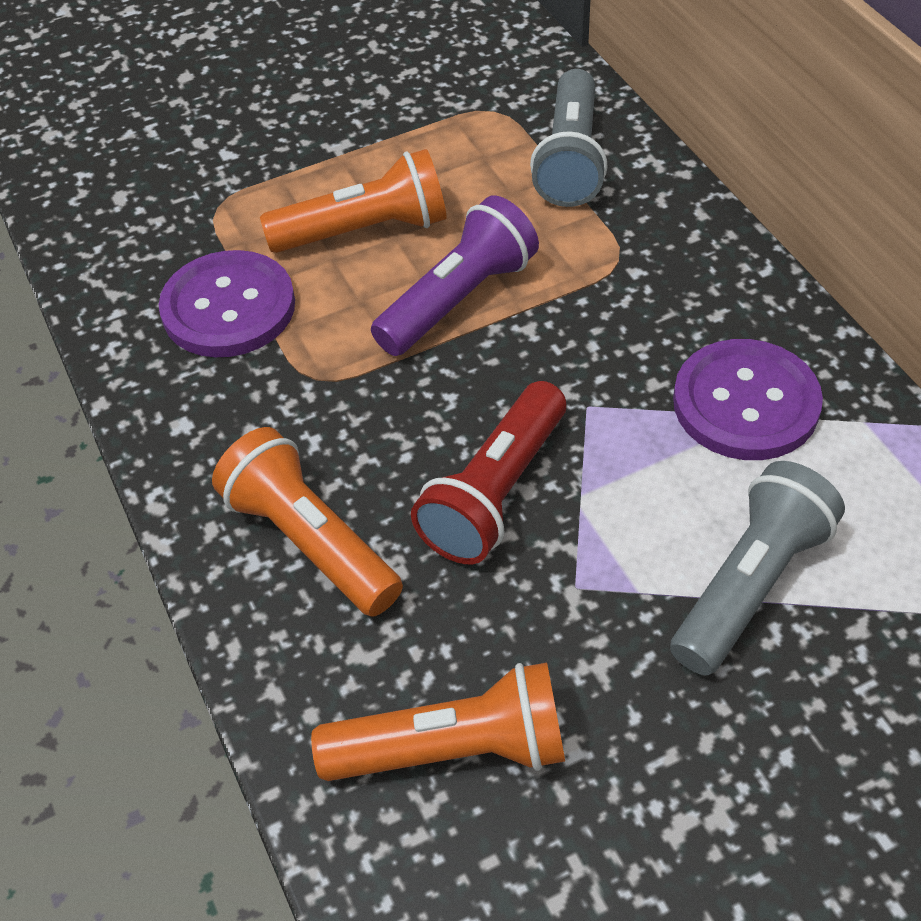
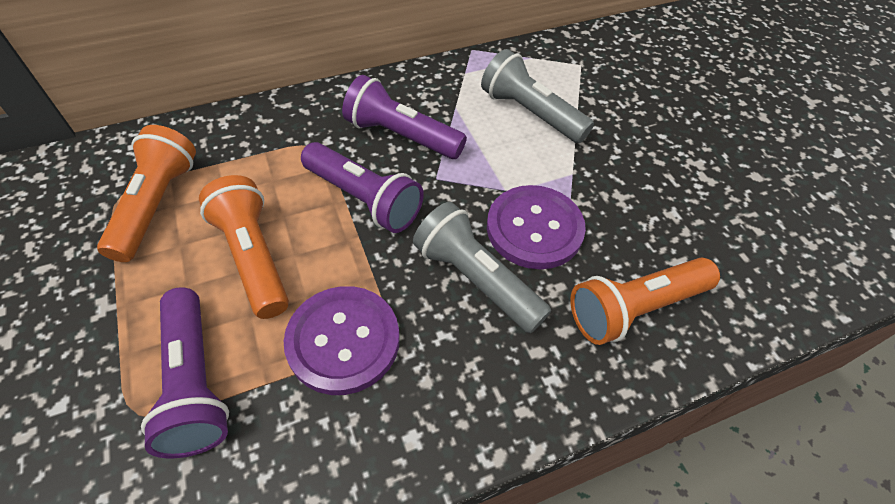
purple flashlight: [371,195,539,356] = 1 -> [141,287,229,458] [301,142,424,233] [342,75,467,159] = 3
red flashlight: [411,381,566,564] = 1 -> none = 0

